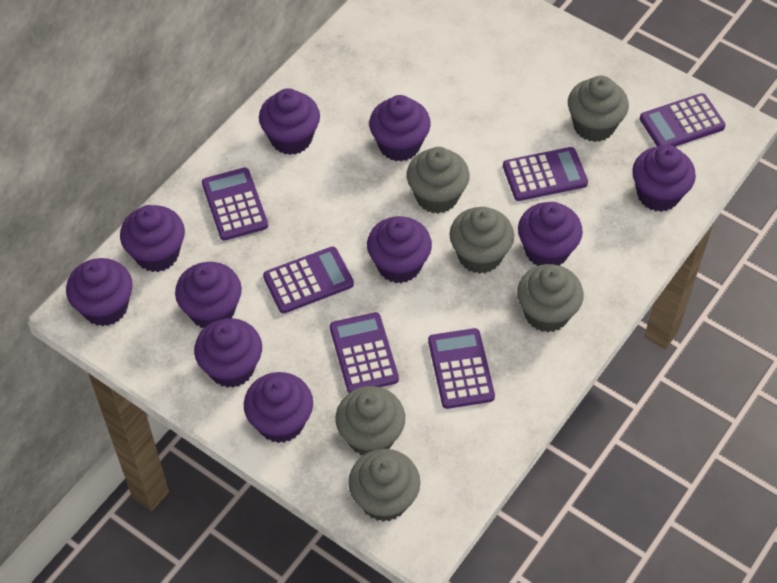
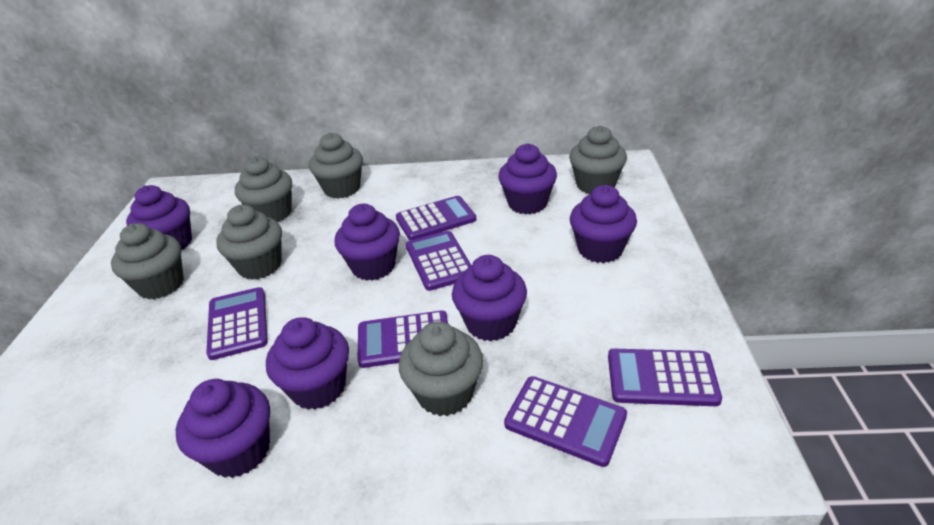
purple cupcake: [66,258,133,326] [120,205,185,272] [175,262,242,328] [194,318,262,388] [244,372,313,443] [259,88,320,155] [367,216,432,283] [369,95,431,162] [518,202,583,266] [632,145,696,212] = 10 -> [126,185,192,250] [176,379,270,478] [266,317,349,410] [335,204,400,281] [452,255,527,341] [498,144,557,214] [570,185,637,263] = 7

